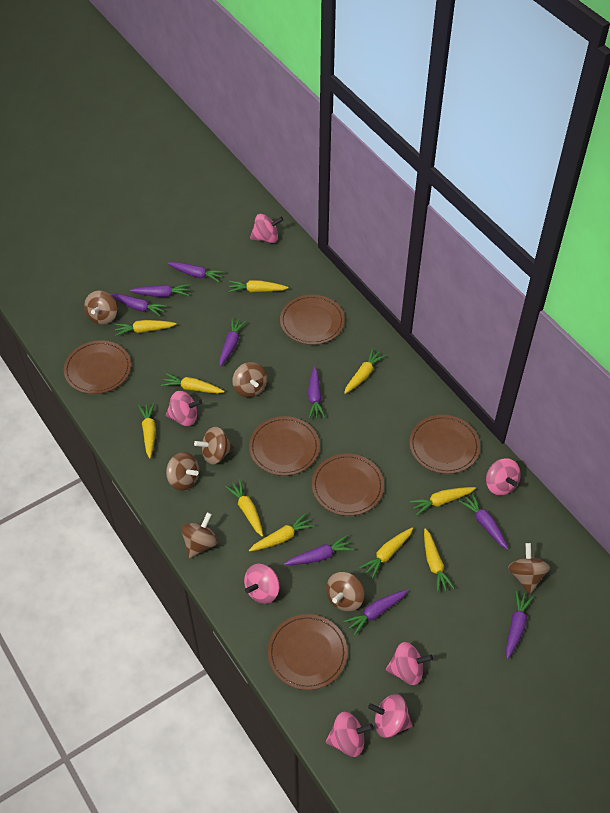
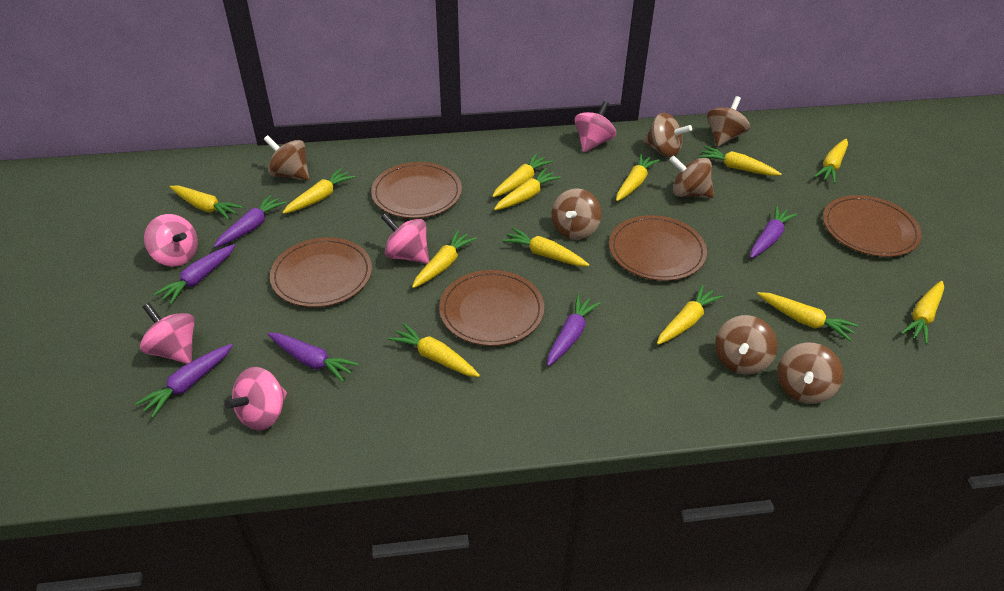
brown plate: [64,340,131,394] [249,416,320,476] [268,614,348,690] [280,295,345,345] [312,454,384,516] [409,415,480,474] = 6 -> [270,237,372,307] [371,162,462,218] [439,270,544,346] [609,215,707,281] [823,195,922,257] = 5
pink spinning top: [166,391,202,426] [244,564,279,604] [250,214,283,243] [326,712,374,757] [368,694,413,738] [386,642,433,685] [486,458,521,495] = 7 -> [140,303,195,364] [144,214,198,267] [224,367,287,431] [381,213,429,264] [575,101,616,152] = 5
purple carrot: [110,293,167,317] [130,284,190,297] [167,262,224,282] [219,318,246,367] [284,535,354,565] [308,366,325,419] [343,590,408,636] [459,493,508,550] [506,591,534,659] = 9 -> [135,344,233,418] [154,244,235,304] [214,195,287,248] [268,333,359,382] [547,295,600,366] [750,206,797,258] = 6
yellow carrot: [114,320,176,336] [138,403,156,458] [161,373,225,394] [225,479,263,537] [229,280,289,293] [249,513,315,552] [344,349,386,394] [359,527,413,579] [410,487,476,515] [424,528,455,593] = 10 -> [170,185,243,220] [282,168,355,214] [388,323,480,377] [412,230,477,288] [492,154,552,197] [494,168,561,210] [502,228,589,266] [616,154,660,201] [657,285,723,345] [699,146,781,176] [757,292,858,341] [814,139,848,184] [901,281,944,344] = 13

